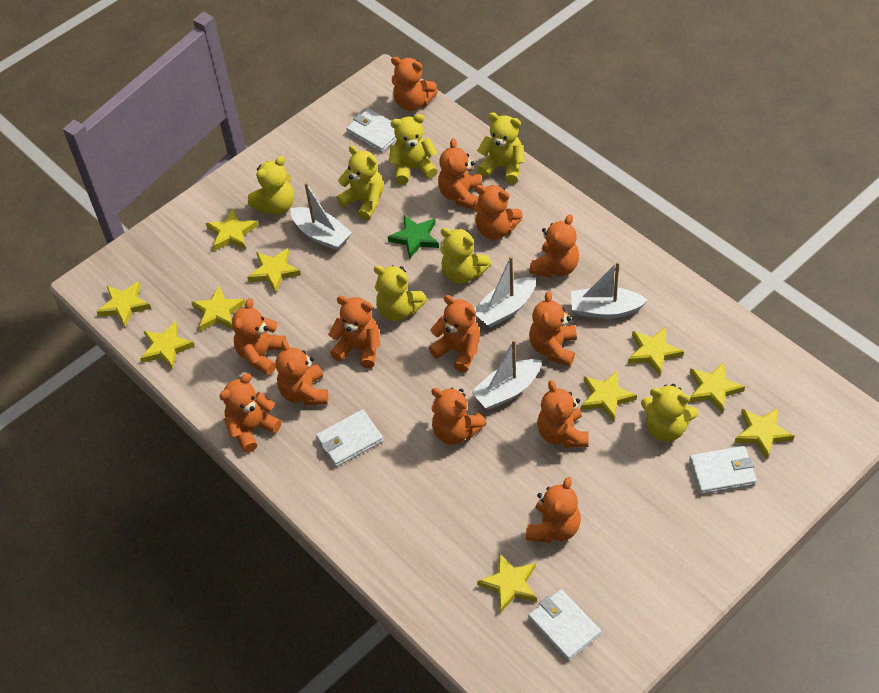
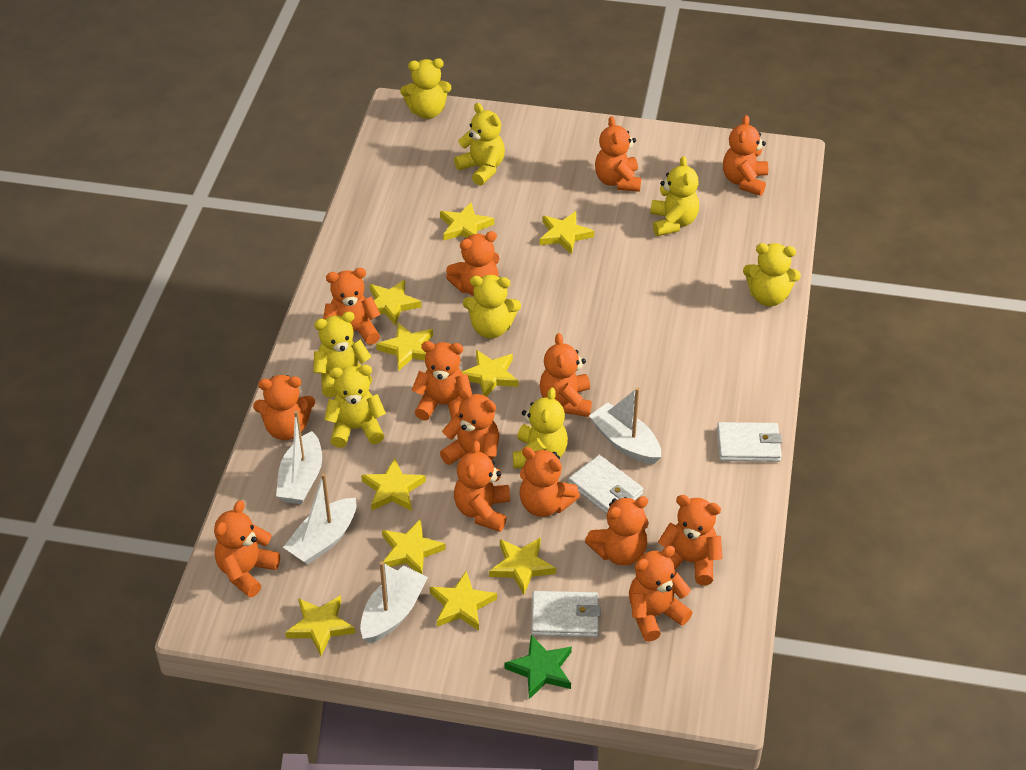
orange teddy bear: [219,373,281,453] [232,298,286,375] [276,340,328,405] [328,296,380,368] [391,57,438,111] [429,295,480,372] [431,387,487,445] [438,138,482,210] [473,185,523,240] [526,477,581,543] [529,214,579,278] [529,291,577,366] [537,380,589,448] = 13 -> [214,500,280,598] [253,375,315,440] [323,268,381,345] [411,341,472,421] [440,388,499,465] [446,231,500,296] [454,441,510,532] [520,447,580,517] [540,333,592,417] [585,496,649,566] [595,116,641,192] [629,546,692,642] [658,495,722,585] [723,115,768,196] = 14
white wallet: [316,409,383,467] [346,108,397,153] [528,589,601,661] [689,446,757,494] = 4 -> [531,591,600,637] [568,455,643,514] [717,422,782,462] = 3
yellow teddy bear: [248,156,294,214] [337,145,384,220] [374,266,427,321] [389,114,438,184] [440,228,491,284] [477,112,525,184] [641,384,698,442] = 7 -> [313,312,372,397] [324,365,386,448] [400,58,451,119] [454,103,505,186] [463,275,521,339] [513,387,568,468] [650,156,699,236] [743,243,801,306] = 8

